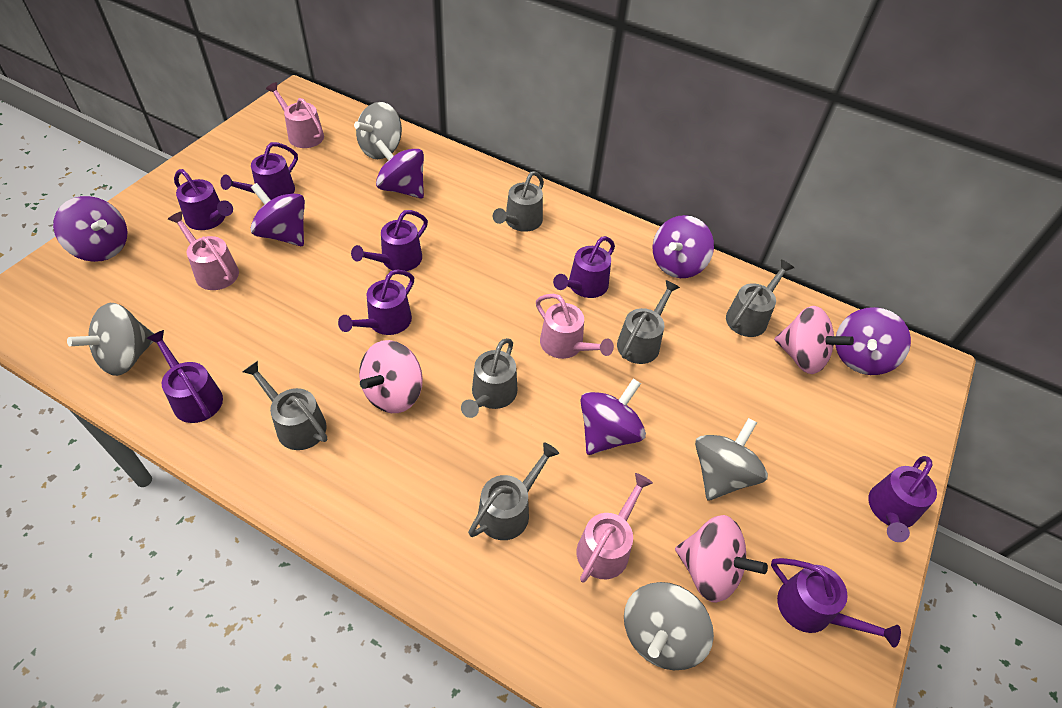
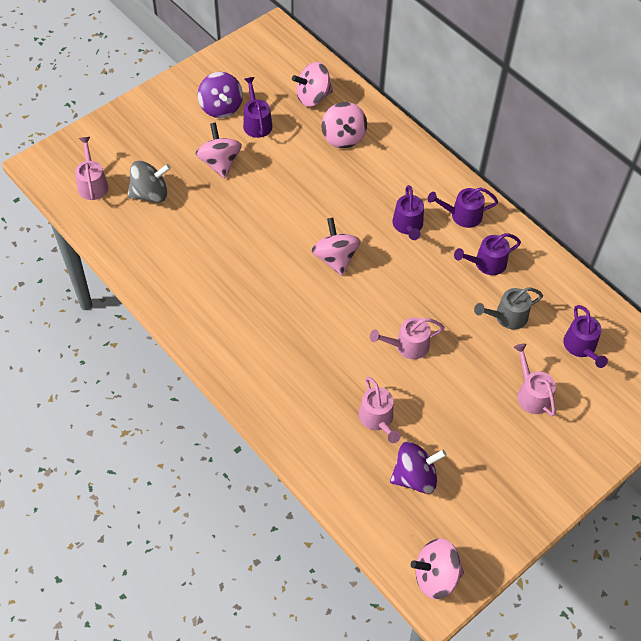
grey spinning top: [67,303,154,376] [354,102,402,159] [624,582,714,670] [695,418,768,500] = 4 -> [128,161,171,203] = 1
grey watering can: [243,361,327,450] [461,338,517,418] [468,442,559,540] [493,171,544,232] [617,280,680,364] [726,259,794,337] = 6 -> [474,287,543,329] = 1
pink spinning top: [359,340,423,413] [675,515,768,603] [774,306,854,374] = 3 -> [196,123,242,178] [292,62,333,107] [312,218,360,276] [322,102,367,148] [411,538,464,599] = 5
purple spinning top: [53,196,127,262] [250,183,305,246] [376,140,424,198] [581,378,646,455] [653,215,714,278] [836,307,911,375] = 6 -> [198,72,243,118] [390,442,447,494] = 2
purple watering can: [146,330,223,423] [174,169,233,230] [220,142,298,200] [338,269,414,335] [351,210,428,271] [553,236,615,298] [771,558,901,648] [868,456,937,542] = 8 -> [243,77,273,138] [392,185,424,240] [427,188,498,228] [454,233,521,275] [563,305,608,368] = 5

